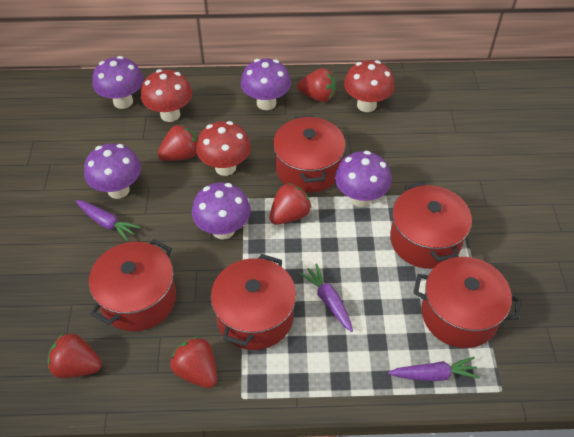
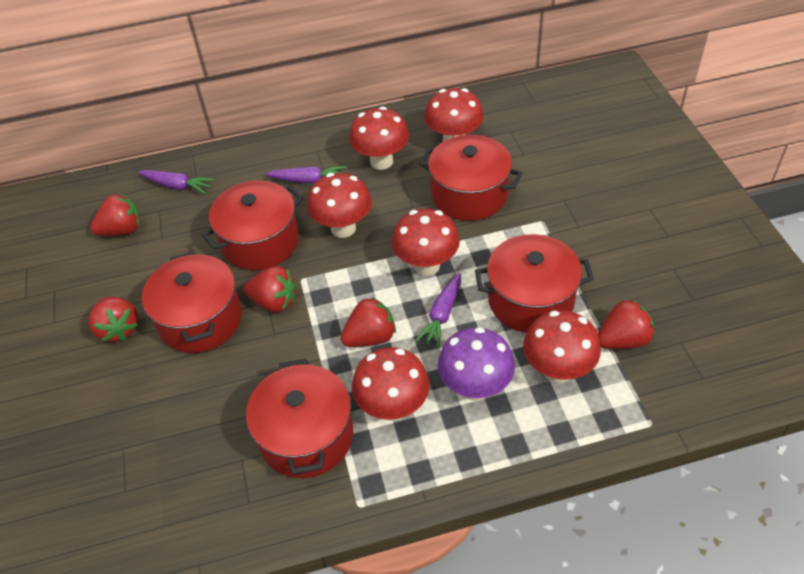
purple mushroom: [84,143,141,199] [92,56,143,109] [192,182,251,239] [241,58,291,110] [335,151,392,207] = 5 -> [438,327,515,401] = 1
red mushroom: [141,69,192,122] [196,121,251,176] [344,60,395,112] = 3 -> [307,173,372,238] [349,107,409,170] [352,347,430,421] [392,208,460,276] [424,88,484,141] [523,310,601,383] = 6

